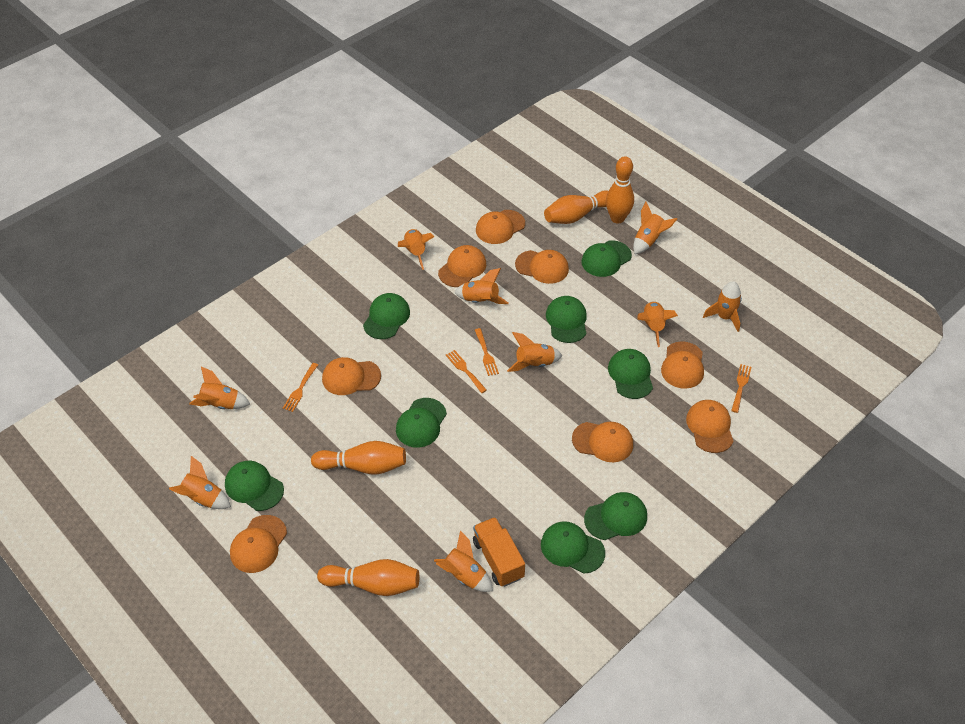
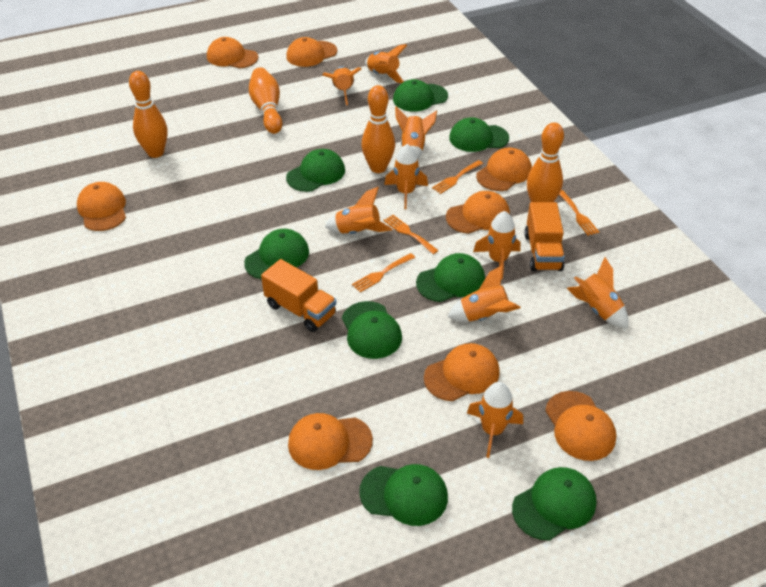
orange truck: [473,517,525,587] = 1 -> [261,259,337,332] [524,202,565,271] = 2

